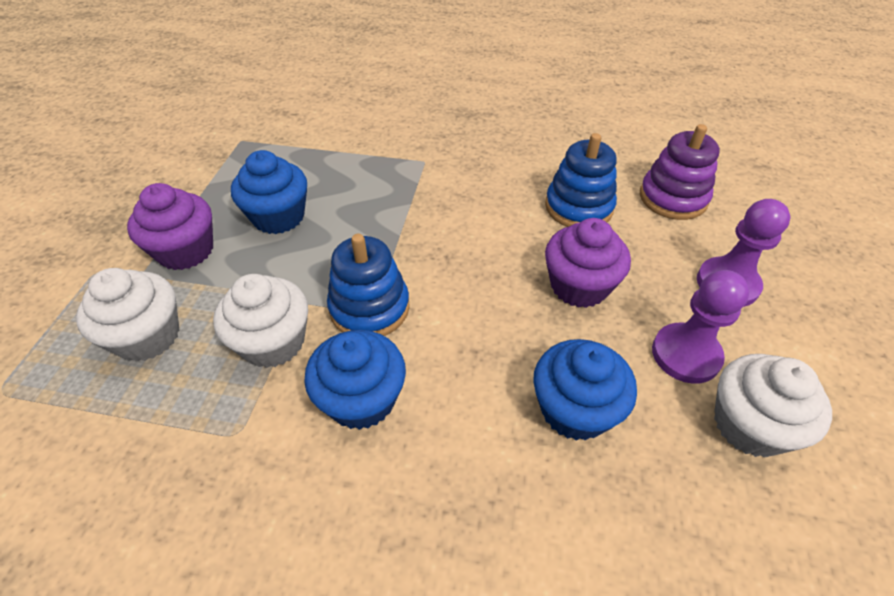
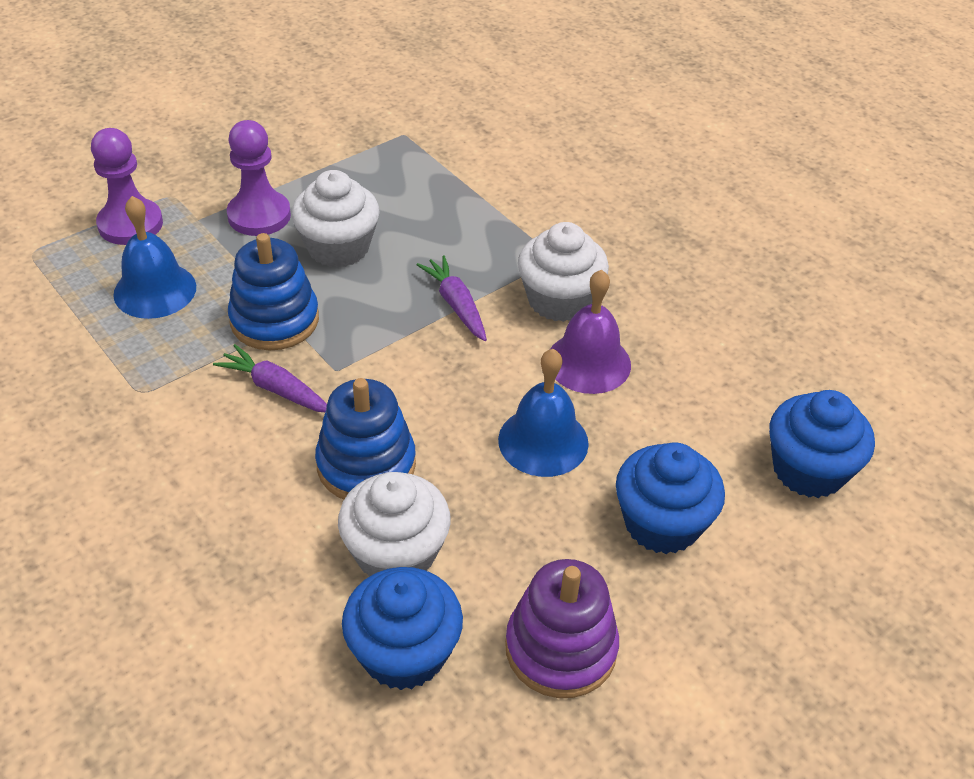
blue bell: none = 0 -> [113,196,196,319] [498,349,589,477] = 2
purple bell: none = 0 -> [550,269,631,394] = 1
purple carrot: none = 0 -> [213,344,327,412] [417,255,487,341] = 2
purple cupcake: [127,183,213,270] [545,218,631,308] = 2 -> none = 0

